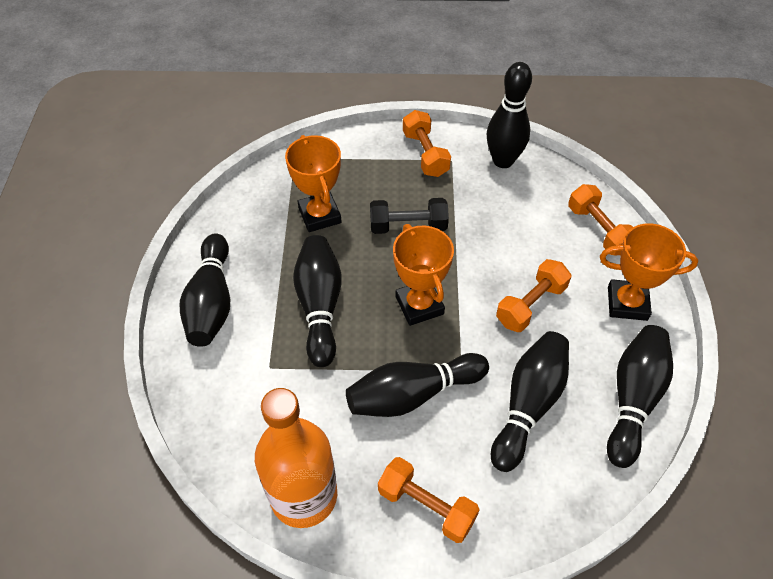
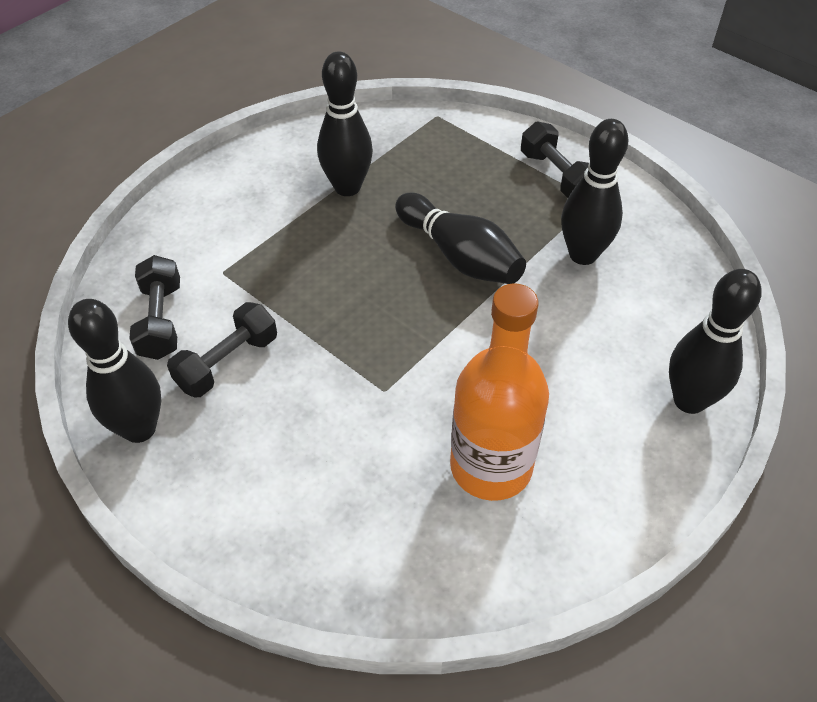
black bowling pin: [180,233,230,347] [293,235,342,367] [346,353,489,417] [487,62,532,168] [491,331,569,472] [607,325,673,468] = 6 -> [68,299,162,443] [317,51,373,196] [395,192,526,284] [561,119,629,265] [669,269,761,414] = 5
black dumbbell: [370,198,449,234] = 1 -> [129,255,180,360] [167,302,277,397] [521,122,589,198] = 3
orange dumbbell: [378,457,480,543] [403,110,451,177] [496,259,571,332] [568,184,633,255] = 4 -> none = 0
orange trophy: [285,135,341,232] [393,224,454,326] [600,223,698,321] = 3 -> none = 0

